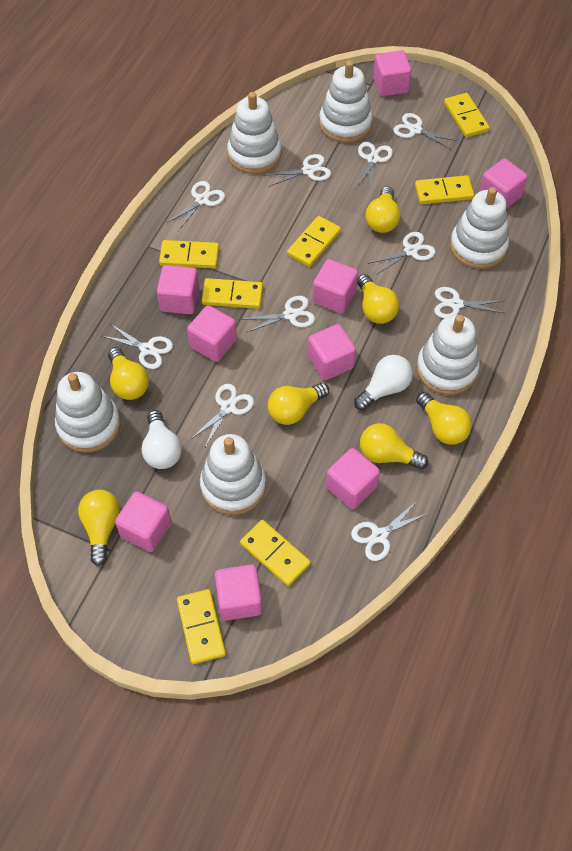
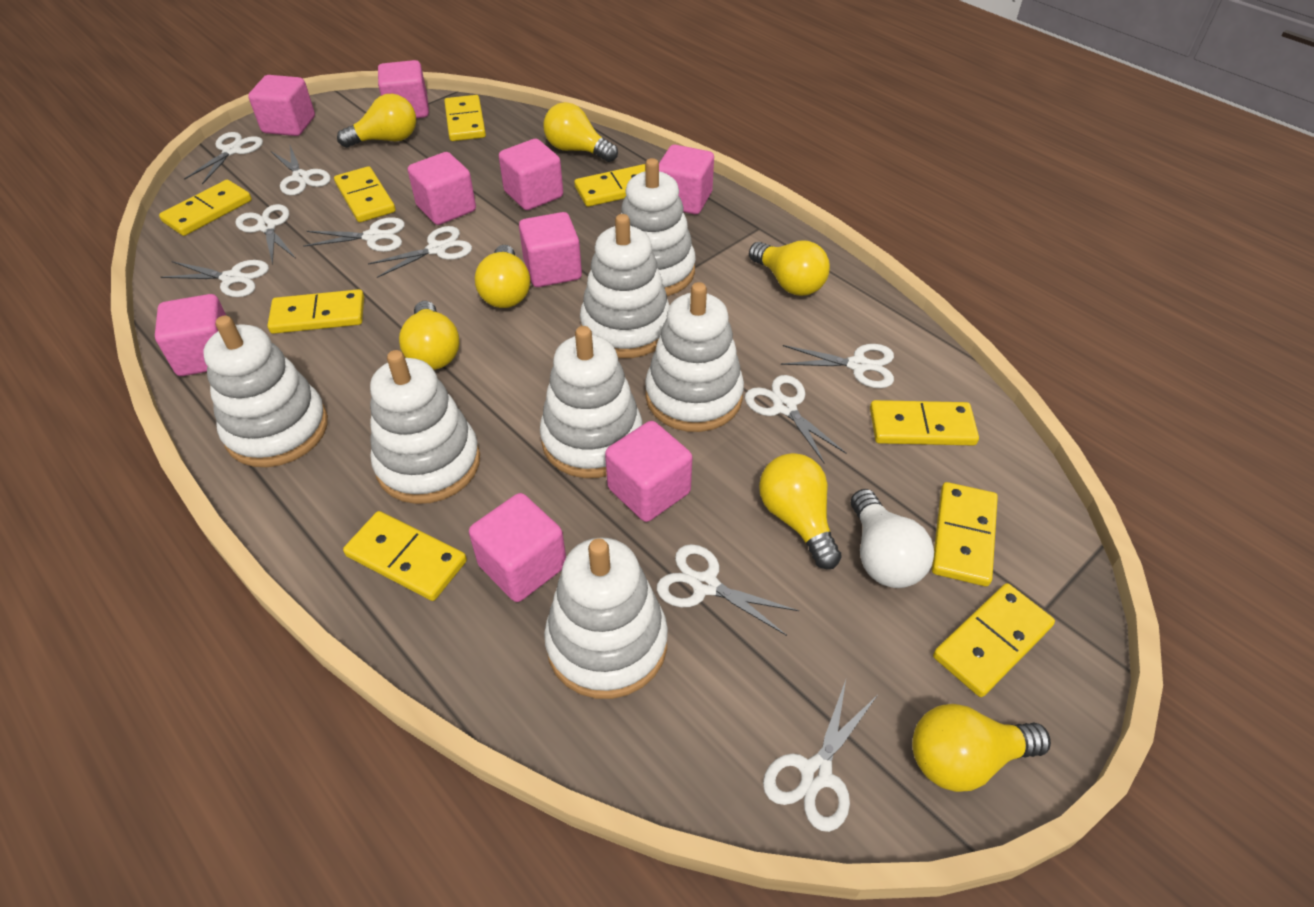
white light bulb: [142,410,182,469] [354,355,413,410] = 2 -> [851,489,934,588] = 1
white stacking toy: [55,372,120,453] [200,434,266,515] [227,92,281,174] [319,61,373,143] [416,315,480,395] [450,187,509,269] = 6 -> [203,316,328,467] [370,350,480,504] [540,326,643,478] [544,537,668,699] [580,214,670,358] [621,158,696,296] [645,282,744,432] = 7
yellow domino: [159,240,219,268] [177,589,226,664] [202,278,263,309] [240,520,311,586] [287,216,341,267] [415,175,474,204] [444,93,490,137] = 7 -> [159,180,252,236] [267,289,364,334] [334,166,396,222] [343,511,467,601] [444,95,486,141] [574,164,645,207] [870,400,979,445] [932,482,998,586] [933,583,1055,697] = 9

